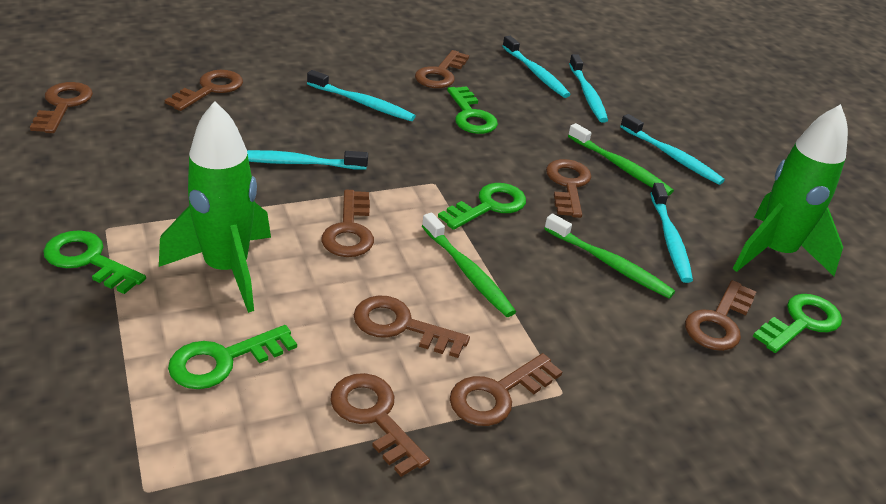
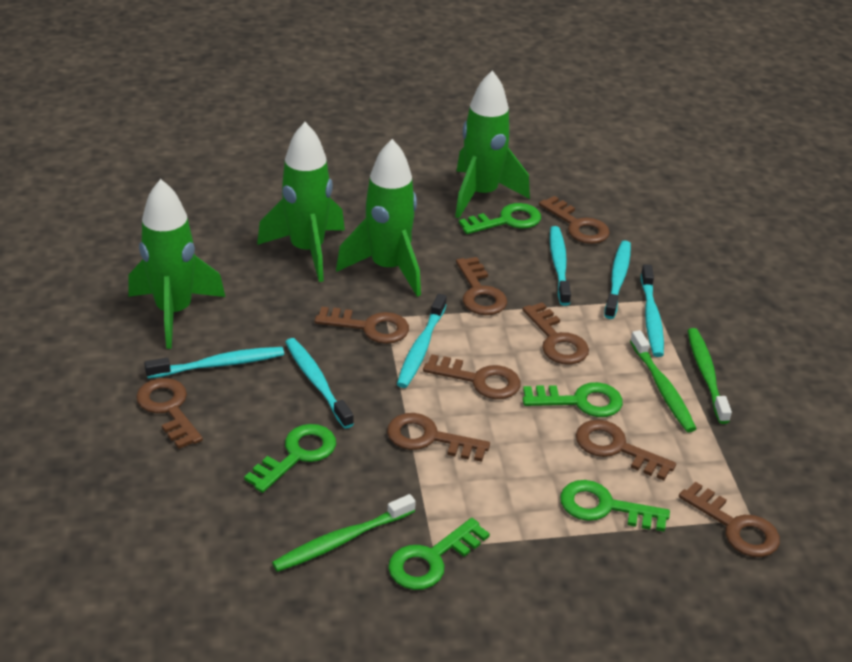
green rocket: [159,101,271,313] [733,104,848,276] = 2 -> [128,179,225,349] [257,122,345,282] [336,139,421,297] [455,70,530,219] = 4

